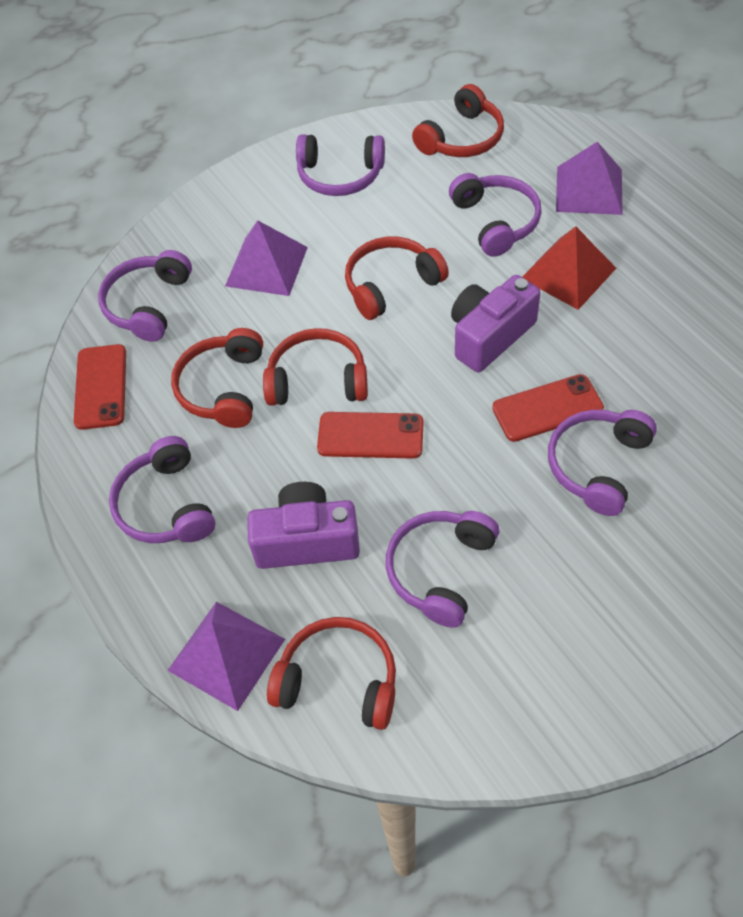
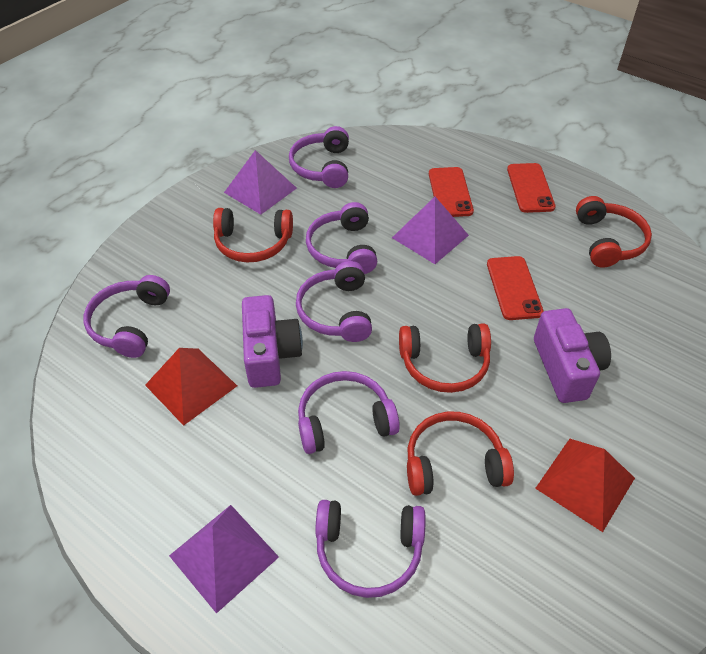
red headphones: [171,328,263,428] [263,328,368,406] [267,617,396,730] [345,237,449,320] [412,84,504,157] = 5 -> [213,208,293,263] [399,323,491,393] [407,412,514,496] [576,196,652,268] = 4
red pyramid: [522,226,616,310] = 1 -> [145,348,237,426] [535,439,635,532] = 2

